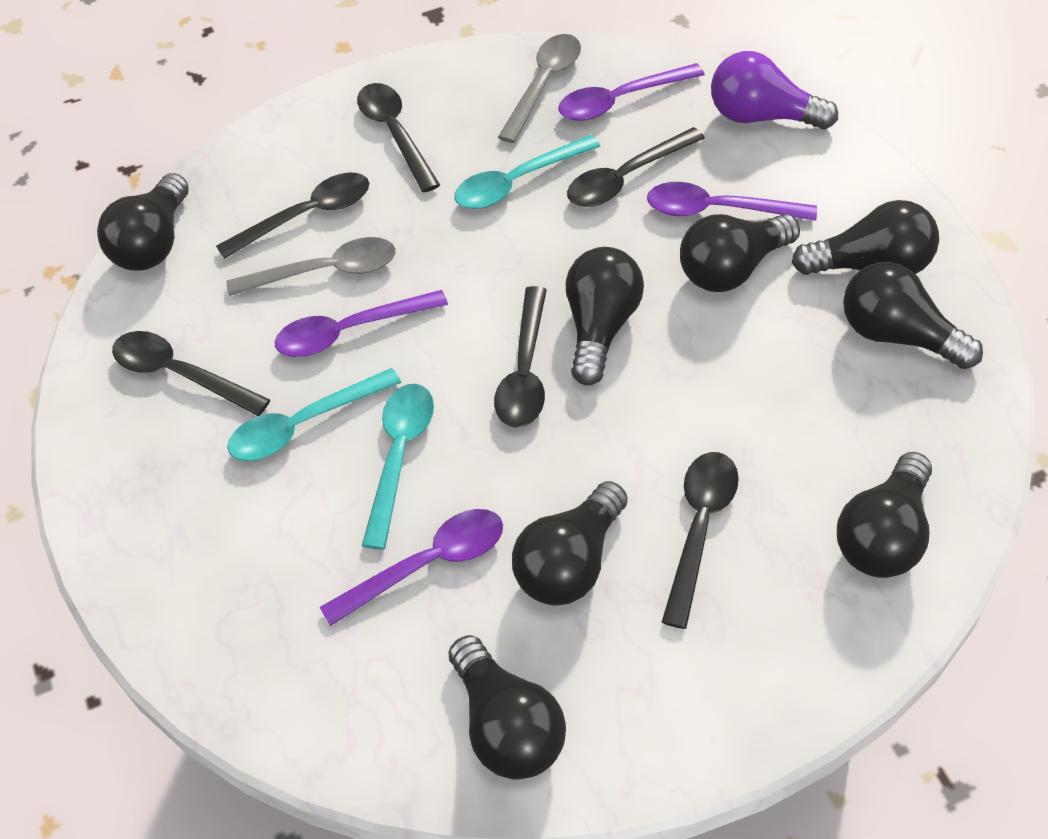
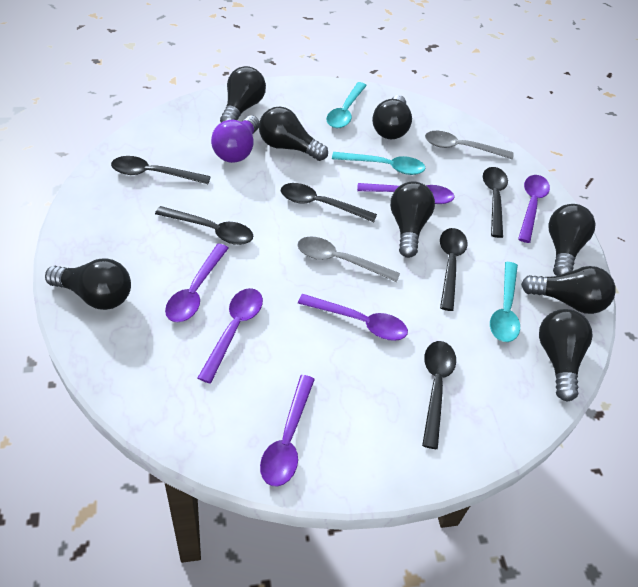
purple spoon: [275,290,448,357] [320,509,503,626] [558,63,705,121] [647,182,817,221] = 4 -> [165,244,229,322] [198,288,263,383] [260,375,315,487] [298,294,408,341] [357,183,455,204] [518,175,550,243] = 6

